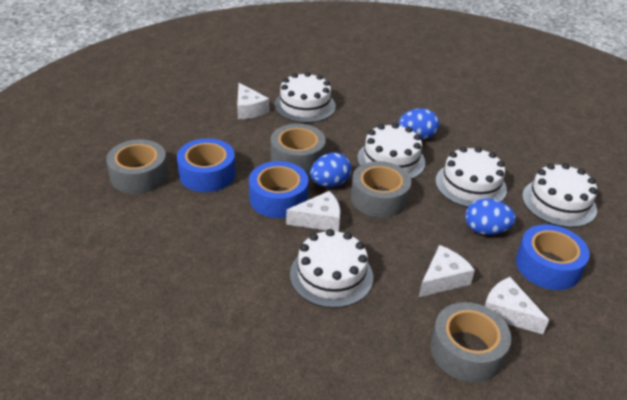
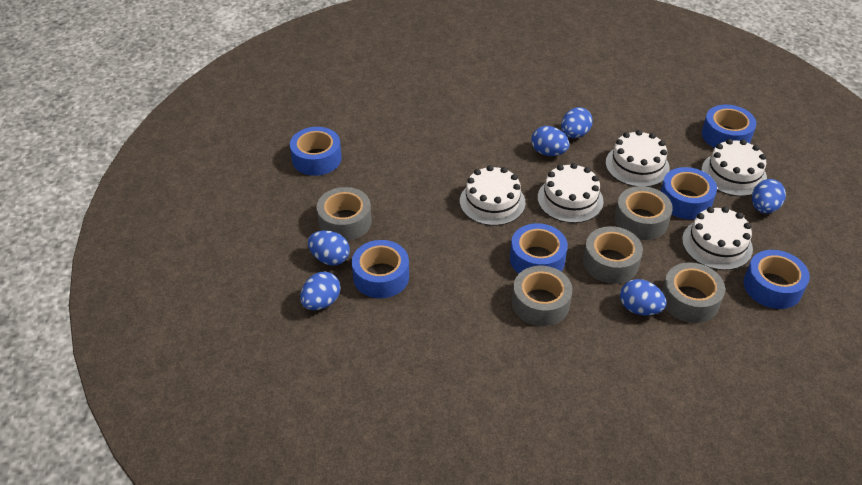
blue egg: [310,153,352,187] [399,108,439,139] [465,199,516,235] = 3 -> [300,271,340,310] [308,230,350,266] [531,126,569,156] [561,107,593,138] [620,279,667,315] [752,179,786,213] = 6
blue tape: [177,138,236,192] [249,161,309,218] [516,224,590,290] = 3 -> [290,127,342,176] [352,240,409,298] [510,223,568,274] [661,167,717,219] [702,105,756,148] [744,250,810,309] = 6
grey tape: [106,139,168,194] [271,124,326,174] [351,161,411,218] [430,302,511,382] = 4 -> [316,187,372,241] [512,266,573,326] [583,226,643,284] [615,186,673,240] [662,262,725,323] = 5
white cheese: [237,83,269,119] [286,191,340,232] [419,245,475,297] [485,277,549,334] = 4 -> none = 0

